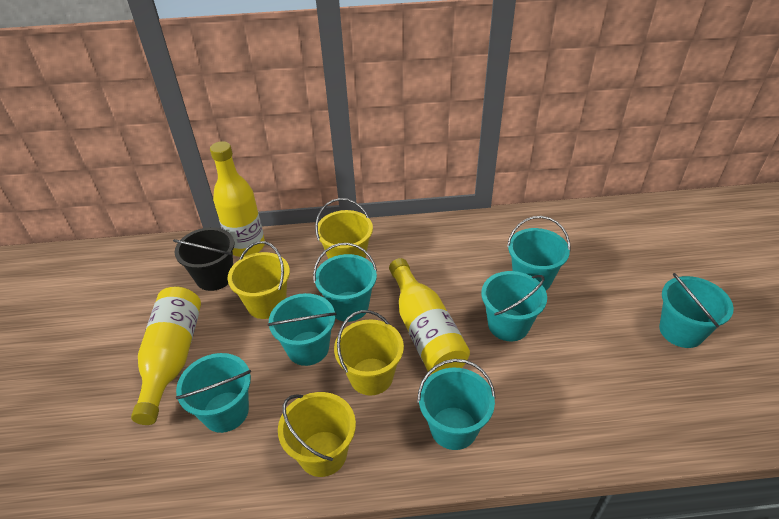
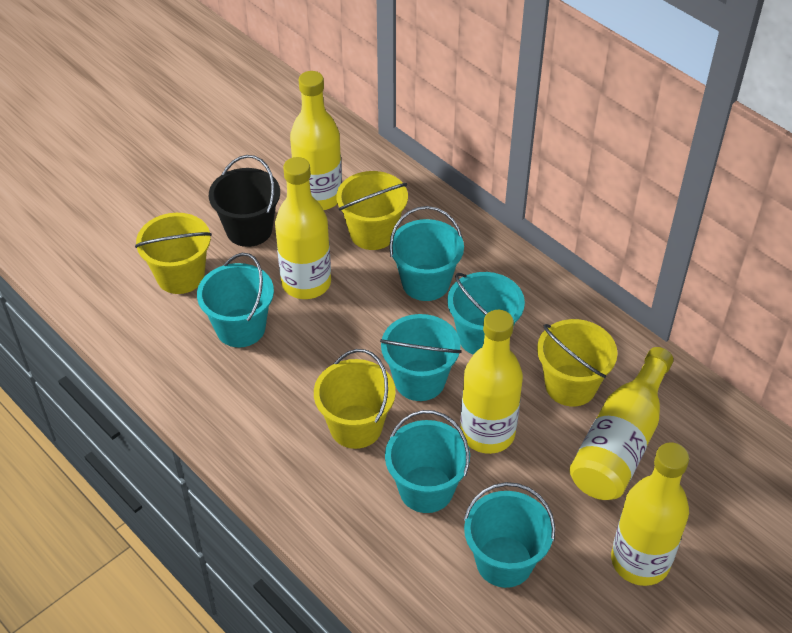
turquoise bucket: [176,353,251,433] [268,293,336,366] [313,243,377,322] [417,359,496,450] [481,271,547,341] [507,216,571,290] [659,273,734,348] = 7 -> [197,253,274,347] [380,314,462,401] [385,410,470,513] [389,206,464,301] [447,272,525,355] [464,482,555,588] = 6
yellow bottle: [131,287,201,425] [210,141,265,257] [389,258,470,374] = 3 -> [275,157,331,299] [290,71,342,210] [461,310,523,454] [570,347,673,500] [611,443,689,586] = 5

